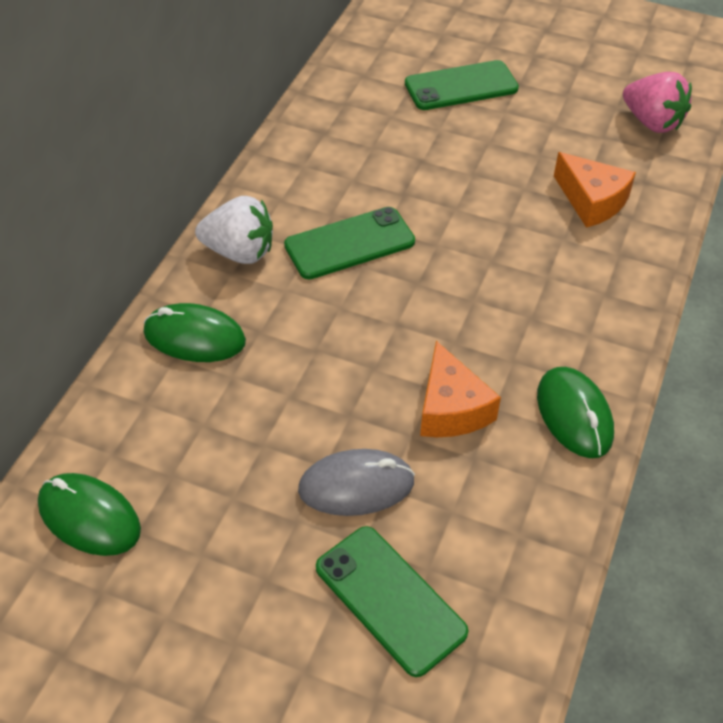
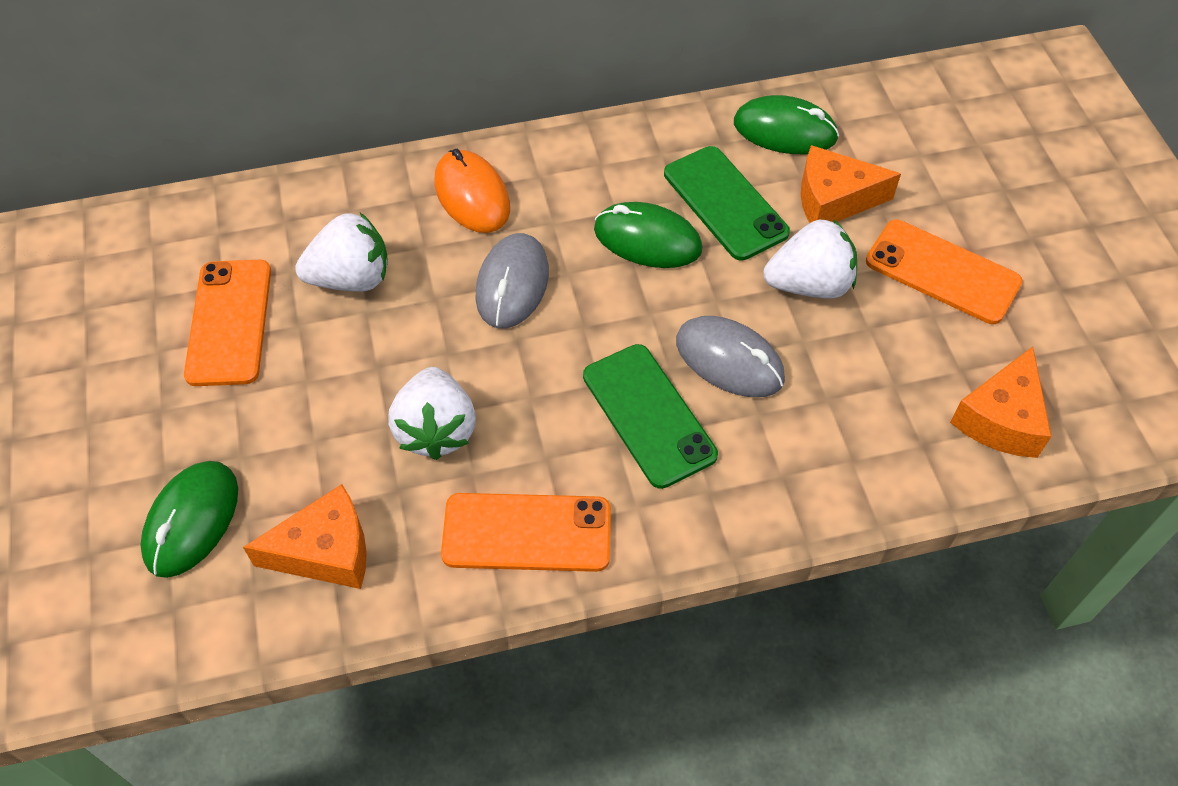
green phone: [284,207,415,279] [316,526,468,677] [405,60,519,110] = 3 -> [583,344,718,489] [664,146,790,260] = 2
grey mouse: [298,449,415,516] = 1 -> [475,233,549,328] [676,316,785,397] = 2
orange cheese: [420,341,501,437] [554,152,636,228] = 2 -> [243,484,367,589] [801,145,901,223] [950,346,1052,458] = 3
orange mouse: none = 0 -> [435,149,510,233] = 1
orange phone: none = 0 -> [184,260,271,386] [441,493,611,572] [866,220,1023,324] = 3
pink strawberry: [623,72,692,133] = 1 -> none = 0
white strawberry: [195,196,273,264] = 1 -> [295,213,388,292] [388,367,476,460] [764,219,857,299] = 3

